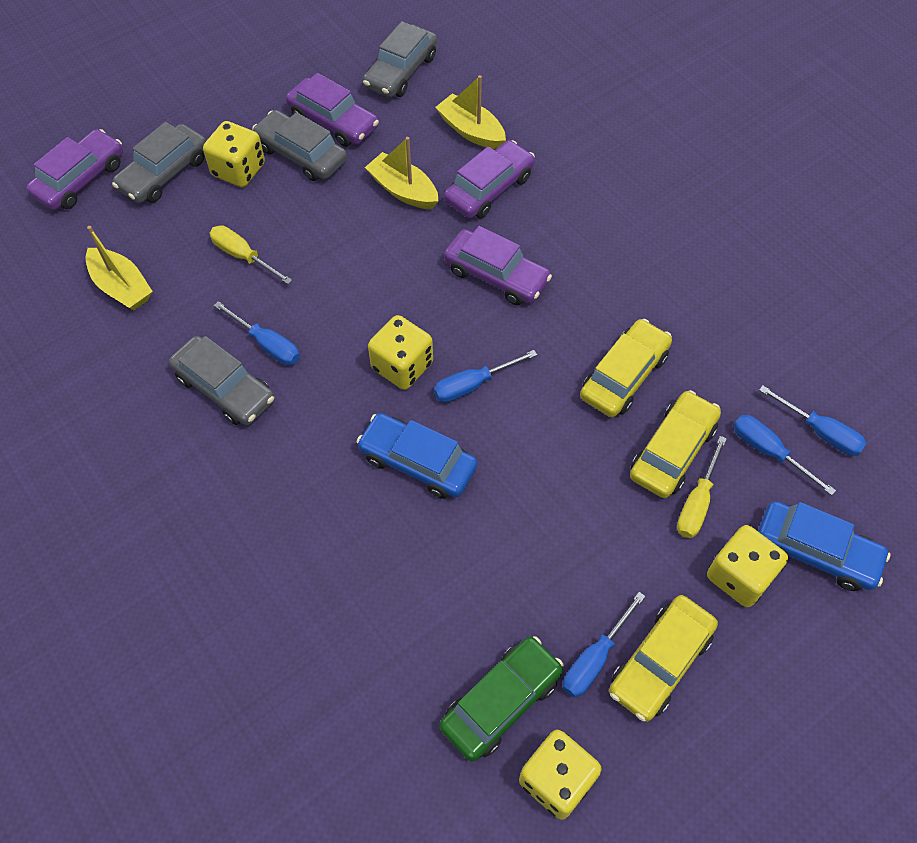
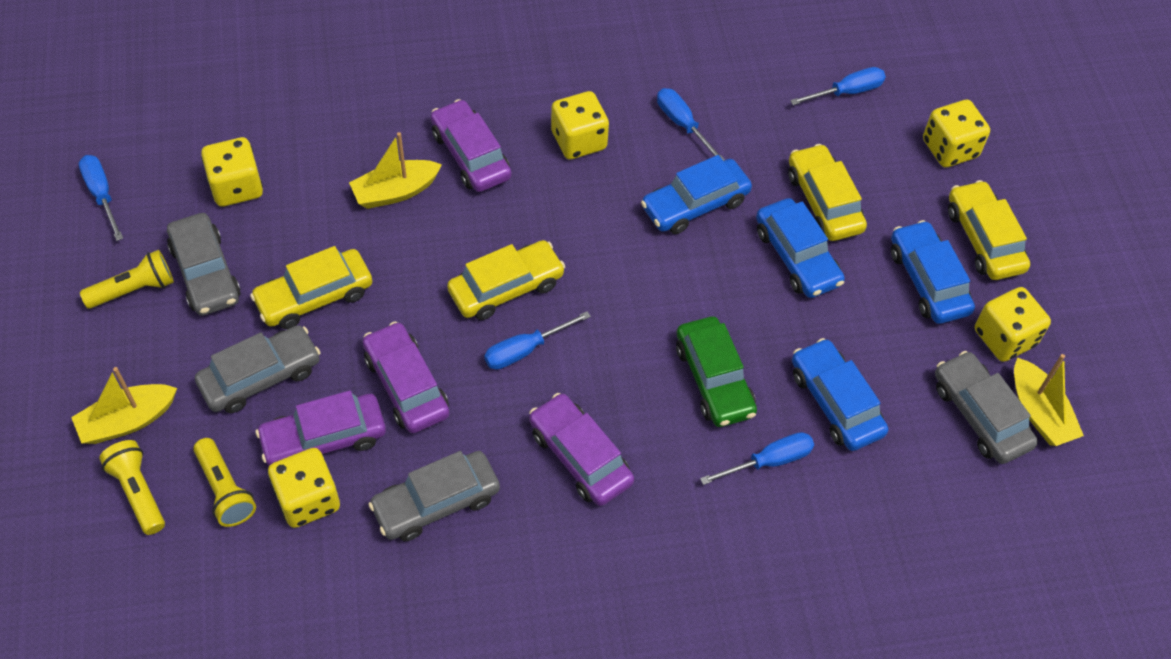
blue car: [356,413,478,499] [758,501,891,591] = 2 -> [641,155,752,234] [756,198,845,298] [792,338,888,451] [891,220,975,324] = 4
yellow car: [580,319,672,417] [609,595,718,722] [630,390,721,498] = 3 -> [250,246,372,329] [447,240,565,320] [788,144,867,241] [948,180,1030,280] = 4
yellow dice: [203,121,265,187] [368,315,433,390] [519,730,602,820] [707,525,788,607] = 4 -> [201,137,263,207] [268,448,340,528] [551,91,609,160] [923,100,990,167] [975,287,1051,362] = 5
yellow flashlight: none = 0 -> [80,250,174,309] [99,440,165,535] [193,438,256,527] = 3
yellow screwdriver: [210,225,292,284] [677,436,727,538] = 2 -> none = 0

